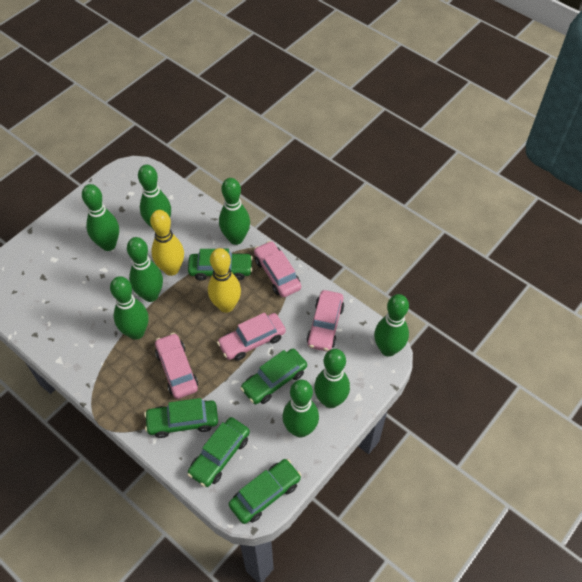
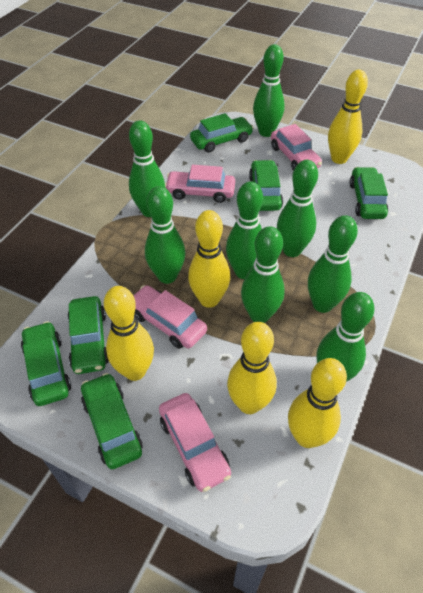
green car: [144,398,218,438] [187,417,250,487] [188,249,253,281] [229,459,301,524] [240,349,307,404] = 5 -> [21,321,71,406] [68,296,109,374] [81,373,143,469] [190,113,254,153] [249,160,283,211] [349,167,388,219] = 6
yellow bowling pin: [150,210,184,276] [208,248,241,313] = 2 -> [104,286,154,381] [188,210,230,308] [227,322,277,414] [288,358,347,448] [328,70,368,164] = 5

